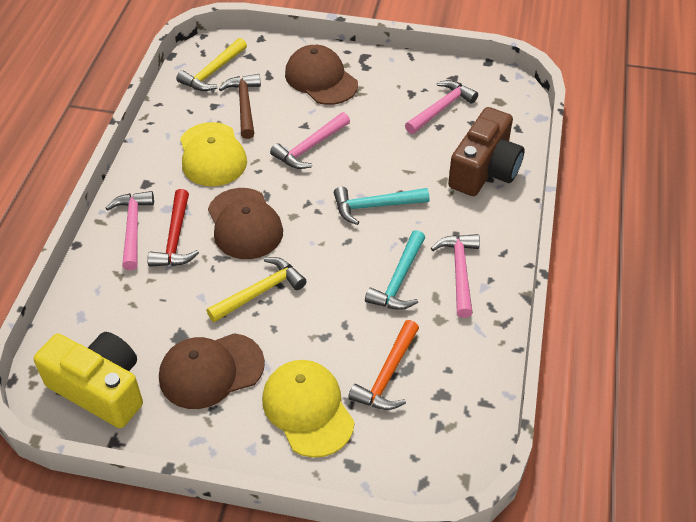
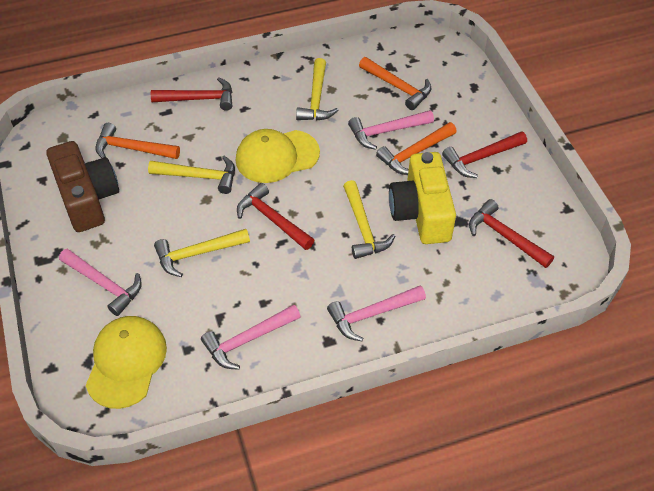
brown cap: [159,333,265,409] [208,188,283,259] [285,45,358,105] = 3 -> none = 0
brown hammer: [219,74,261,139] = 1 -> none = 0
orange hammer: [348,320,419,410] = 1 -> [95,123,180,159] [359,57,431,110] [376,122,457,175] = 3
red hammer: [147,189,199,267] = 1 -> [151,77,232,111] [237,183,314,250] [442,131,527,178] [469,199,554,268] = 4
turquoise hammer: [334,187,429,225] [365,230,425,310] = 2 -> none = 0
yellow hammer: [176,38,247,91] [206,257,306,323] = 2 -> [148,156,235,194] [154,229,250,277] [296,58,339,121] [343,180,395,259] = 4

